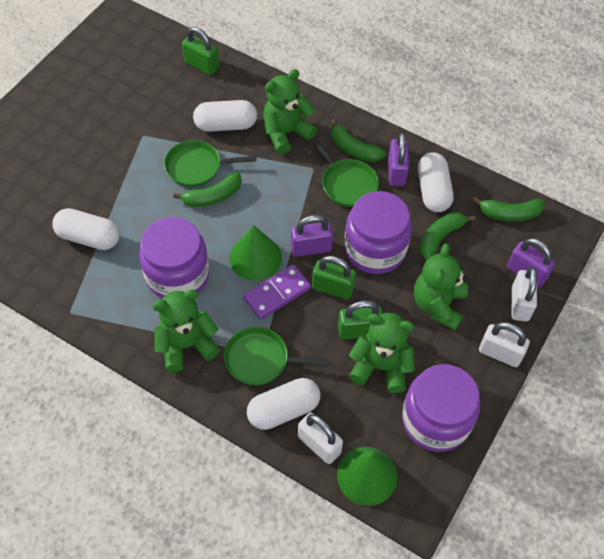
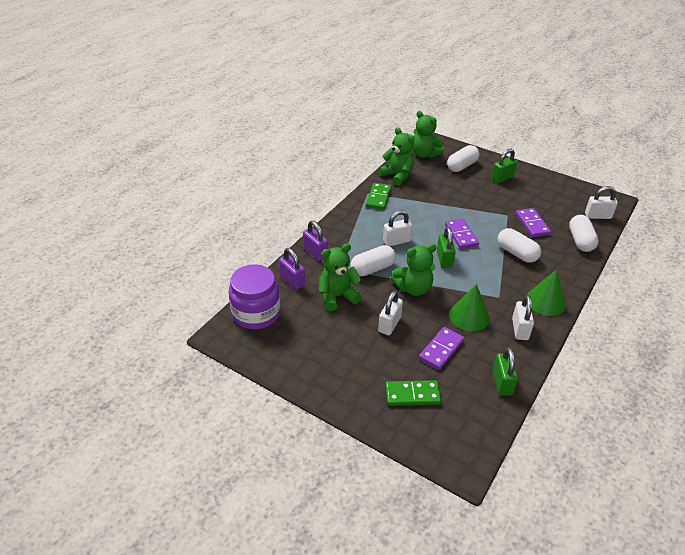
green banana: [173,172,242,207] [331,119,386,162] [419,212,475,260] [473,197,545,221] = 4 -> none = 0
green domino: none = 0 -> [366,183,391,210] [385,380,441,406] = 2
green pan: [164,140,257,187] [224,327,329,385] [310,137,379,207] = 3 -> none = 0
purple domino: [243,265,311,320] = 1 -> [419,327,464,370] [445,218,479,249] [516,208,551,237] = 3
purple jar: [139,217,209,298] [344,191,412,274] [402,364,480,452] = 3 -> [229,264,280,329] = 1
purple padlock: [291,215,333,257] [388,133,409,186] [507,238,555,288] = 3 -> [279,248,305,290] [303,221,328,261] = 2
white padlock: [298,413,343,464] [479,322,530,367] [512,267,537,321] = 3 -> [378,290,403,335] [383,210,412,246] [512,295,534,340] [585,186,618,219] = 4

